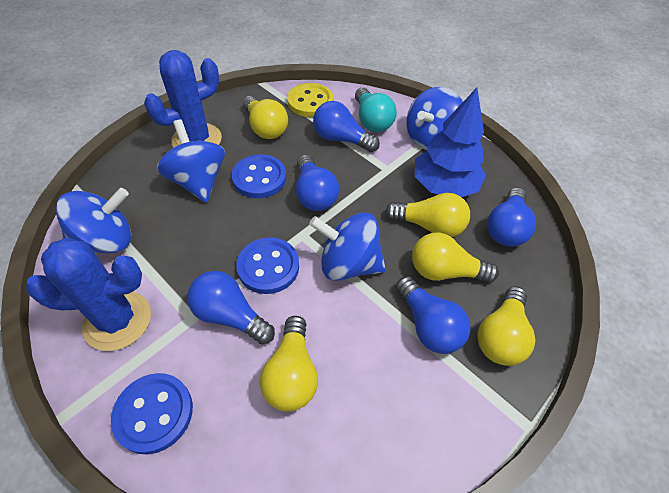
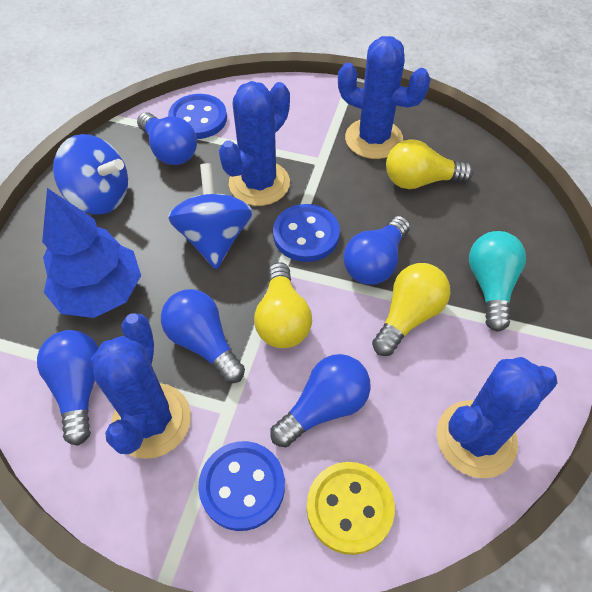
blue cactus: [26,238,151,351] [144,50,222,148] = 2 -> [91,313,191,459] [219,81,290,206] [338,36,431,159] [437,357,557,478] = 4
blue spinning top: [56,188,131,253] [157,119,225,203] [309,212,386,281] [407,87,463,150] = 4 -> [53,134,128,214] [168,163,253,269] = 2
yellow light bulb: [243,96,288,139] [260,316,318,412] [385,193,470,237] [412,233,499,283] [477,286,535,366] = 5 -> [254,262,312,348] [372,263,450,356] [386,139,473,189] = 3

